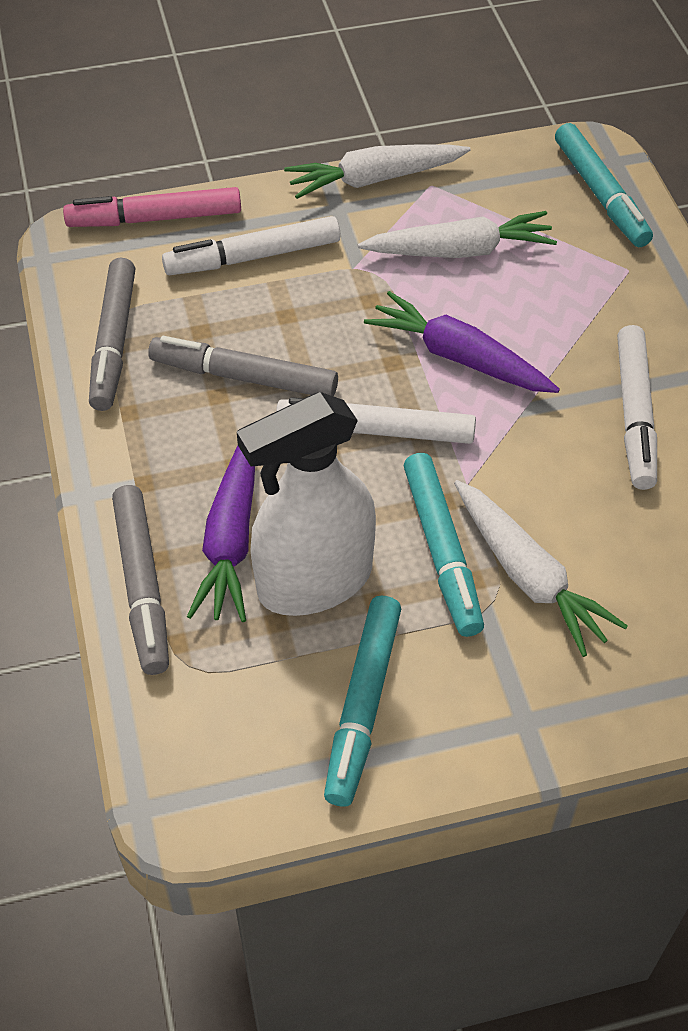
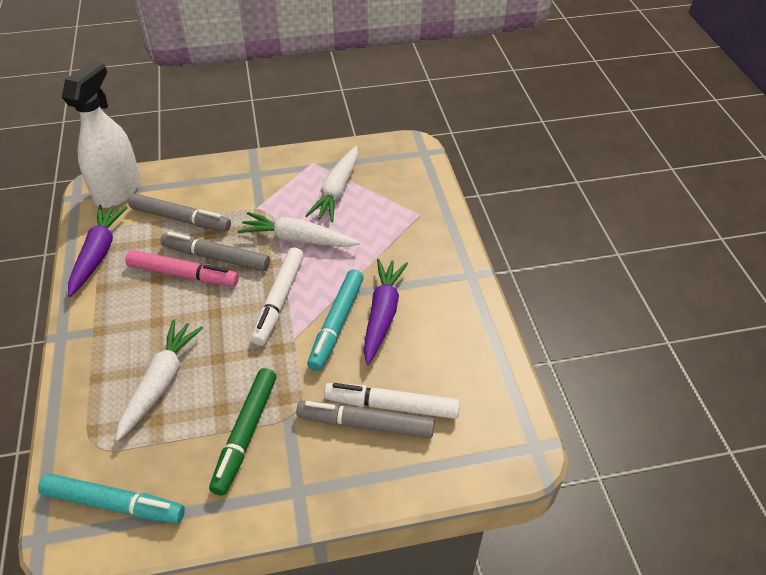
green marker: none = 0 -> [209,368,276,496] = 1
turquoise marker: [324,596,401,807] [404,453,484,637] [555,123,653,247] = 3 -> [38,473,185,524] [307,269,364,371] = 2
white marker: [162,216,340,275] [276,397,476,444] [617,325,657,490] = 3 -> [251,247,304,346] [324,383,460,419] = 2

